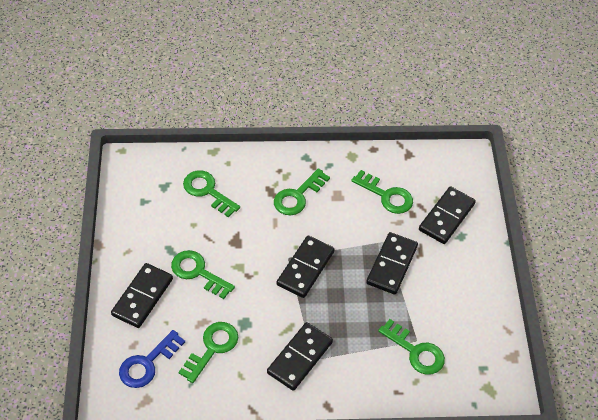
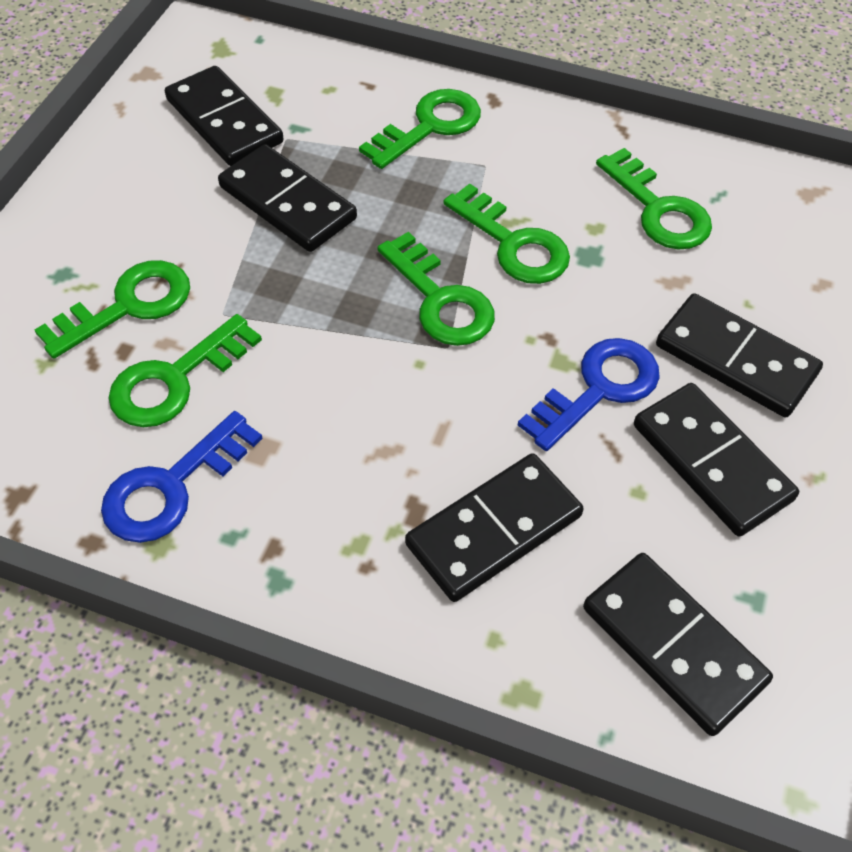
black domino: [111,263,173,328] [267,322,333,391] [277,236,334,298] [366,232,418,294] [419,186,476,244] = 5 -> [165,66,284,166] [218,144,357,252] [405,453,583,602] [583,553,773,736] [634,383,799,537] [656,293,823,417] = 6
blue key: [119,330,185,388] = 1 -> [101,411,263,543] [518,338,660,451] = 2

